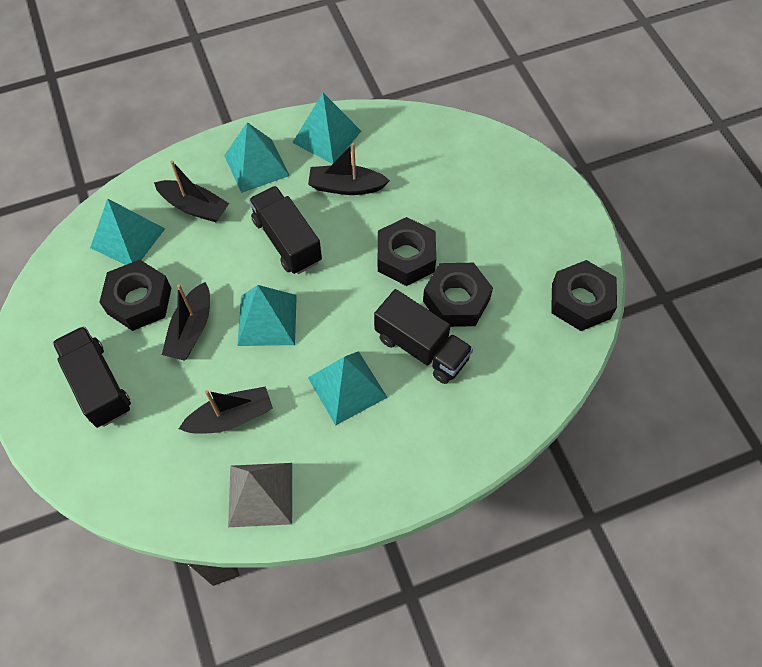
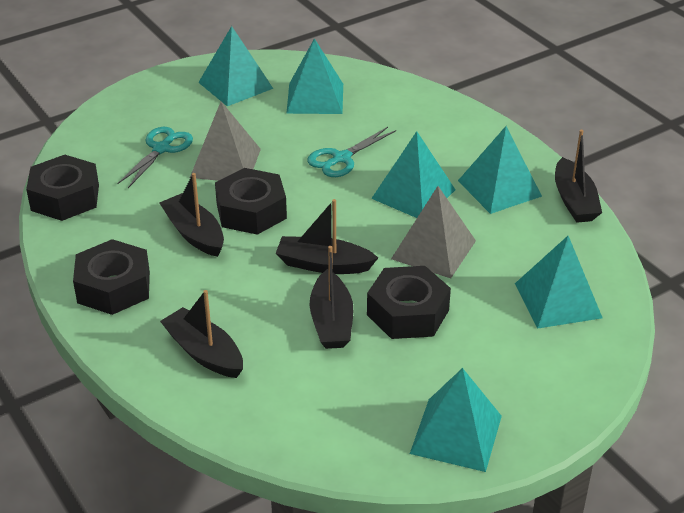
black boat: [154,160,229,222] [162,282,210,361] [179,387,273,434] [308,143,390,195] = 4 -> [159,173,224,257] [160,290,243,378] [275,199,378,274] [310,246,353,349] [555,130,602,223] = 5
black truck: [52,326,131,428] [249,186,322,274] [374,289,473,384] = 3 -> none = 0
grey pyramid: [228,463,292,527] = 1 -> [190,102,261,181] [391,186,476,278] = 2
turquoise pyramid: [90,198,165,265] [224,122,290,193] [238,285,297,346] [292,93,361,164] [308,351,388,425] = 5 -> [198,26,273,106] [286,38,343,114] [371,131,456,218] [410,368,502,472] [458,126,542,214] [515,236,602,329] = 6
turquoise scissors: none = 0 -> [117,127,193,188] [307,127,396,177] = 2

